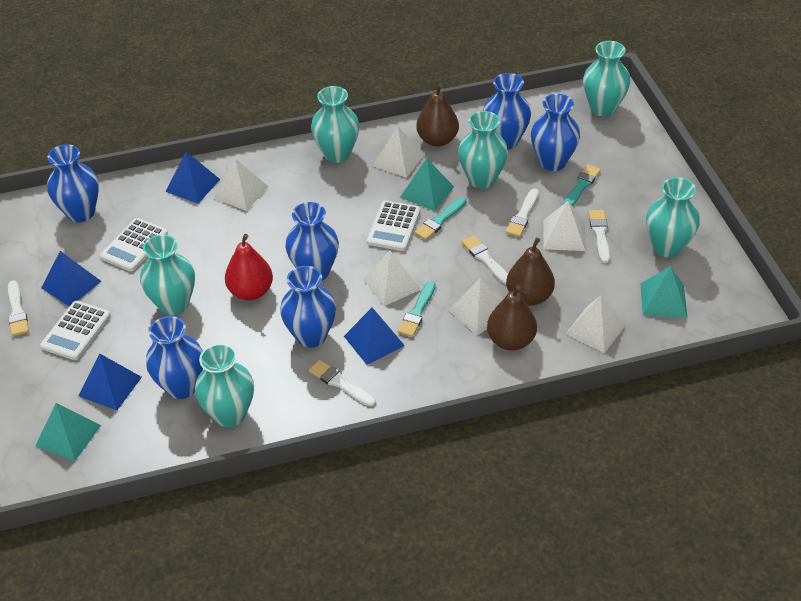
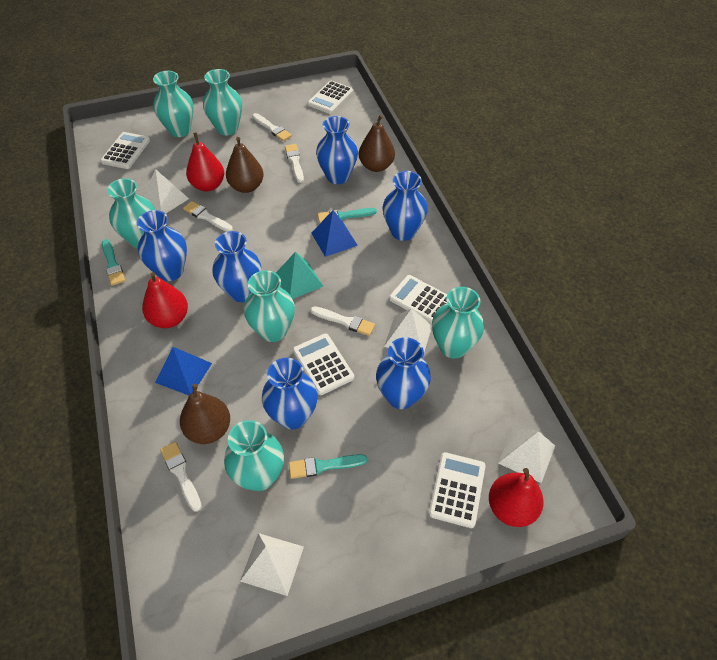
blue pyramid: [41,251,101,307] [79,353,142,410] [166,152,220,204] [344,308,405,365] = 4 -> [155,347,212,395] [311,210,358,257] = 2
red pear: [225,234,273,300] = 1 -> [142,272,188,328] [186,132,224,191] [489,468,544,527] = 3
turquoise pyramid: [35,403,101,461] [400,158,454,211] [640,266,687,318] = 3 -> [276,252,324,299] = 1
white calculator: [40,301,111,360] [100,218,168,271] [367,201,420,251] = 3 -> [100,132,150,169] [293,333,354,395] [308,81,354,114] [389,275,447,324] [429,452,486,528] = 5
white pyramid: [214,158,268,211] [363,251,421,306] [373,126,425,178] [449,278,500,335] [543,201,586,251] [566,295,626,353] = 6 -> [143,169,189,214] [240,533,304,596] [384,308,432,352] [498,427,555,483] = 4

